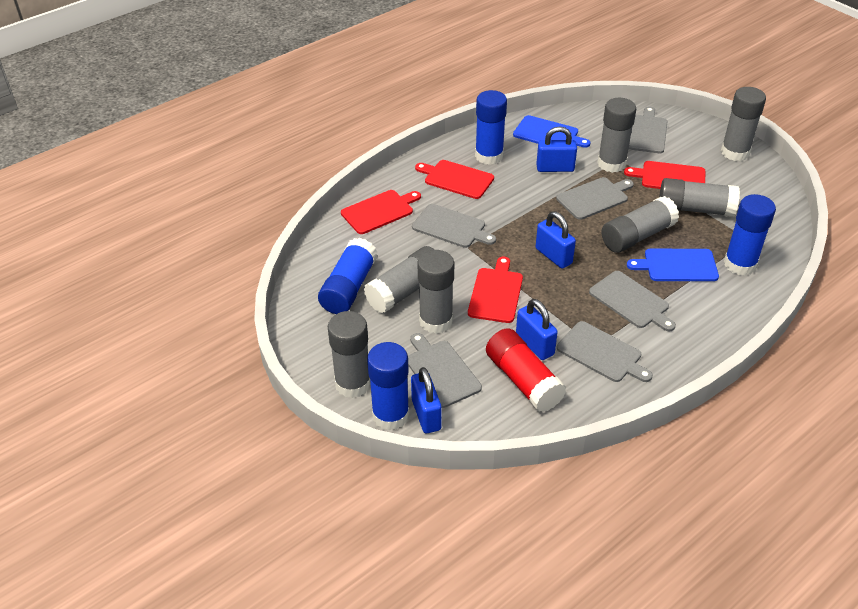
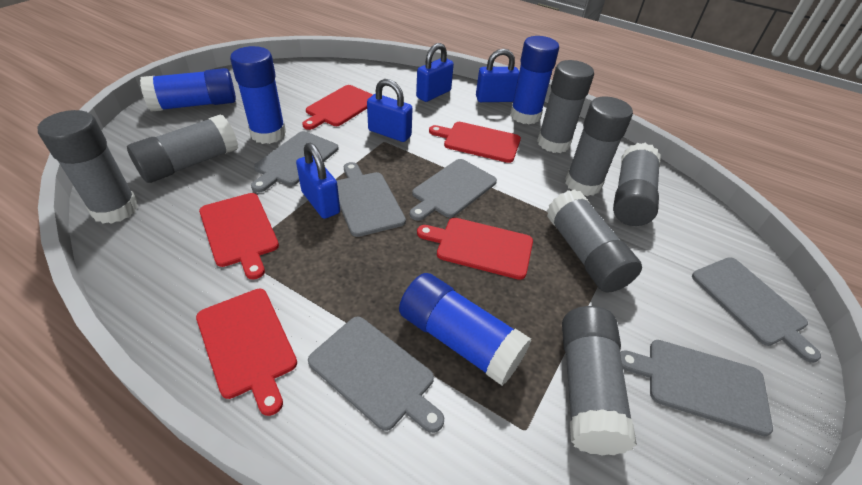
blue cutting board: [513,115,590,148] [627,249,719,281] = 2 -> none = 0
red cutting board: [341,190,421,234] [415,160,494,199] [468,257,523,323] [624,161,705,189] = 4 -> [196,289,297,416] [199,193,279,280] [302,85,373,130] [417,218,533,280] [429,122,521,163] = 5
red glue stick: [486,328,566,412] = 1 -> none = 0

